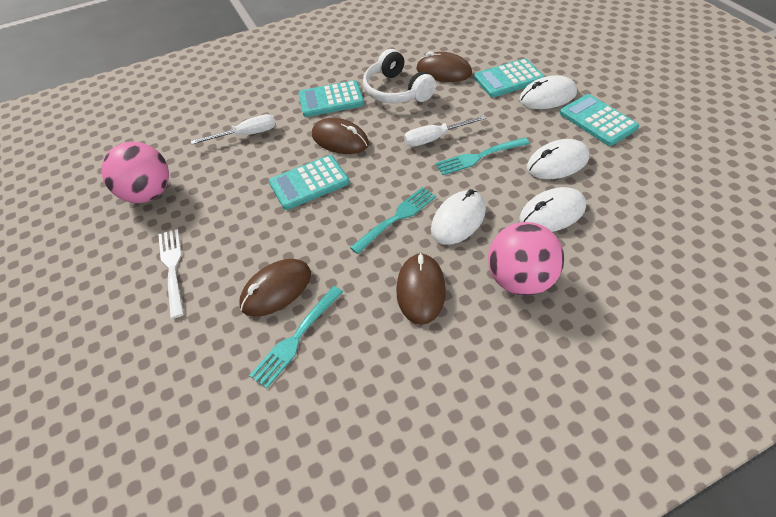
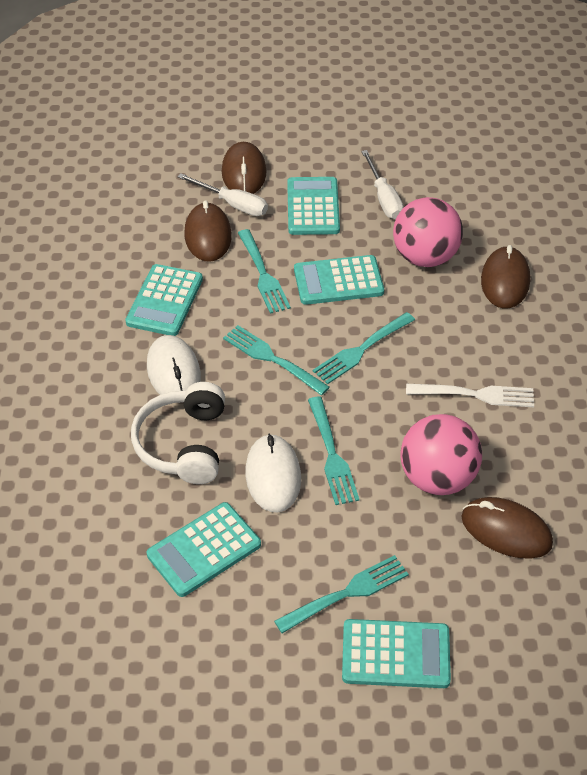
turquoise calculator: [269,155,350,210] [299,80,364,117] [474,58,545,97] [560,94,639,146] = 4 -> [125,264,203,336] [147,502,261,597] [287,177,340,235] [294,255,384,305] [342,619,451,688] = 5
turquoise fork: [249,286,343,389] [350,187,436,254] [435,137,529,175] = 3 -> [223,325,330,395] [238,229,291,314] [274,555,409,633] [308,397,359,505] [313,312,415,384] = 5
white mouse: [431,189,486,245] [519,75,577,109] [519,187,586,232] [527,139,590,179] = 4 -> [147,335,201,403] [245,433,301,513] = 2

